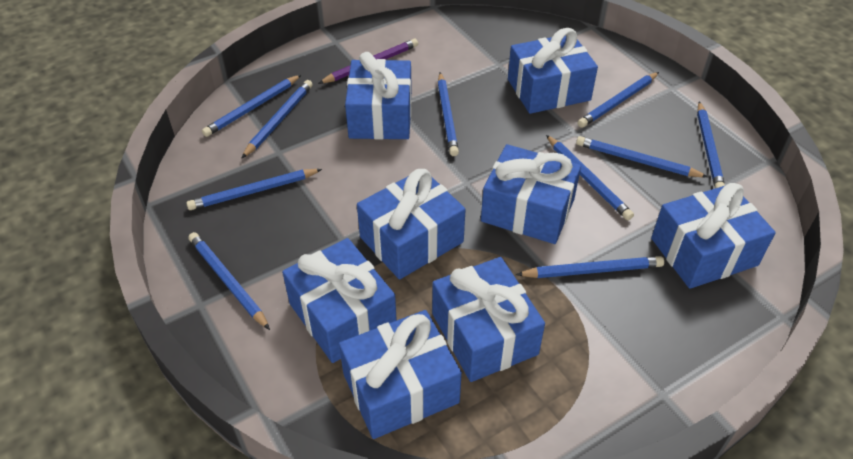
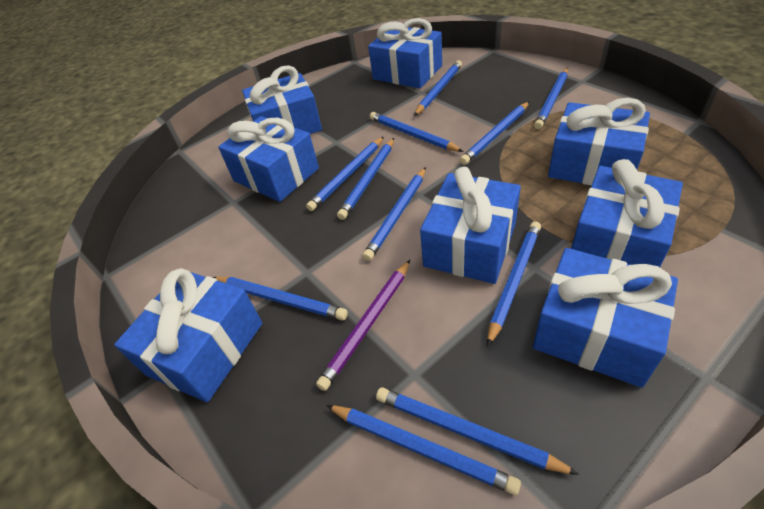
blue pencil: [186,169,322,210] [189,232,270,330] [202,75,301,137] [242,80,313,158] [438,73,459,156] [516,256,664,278] [546,135,634,220] [576,136,708,177] [578,72,659,128] [697,102,725,188] = 10 -> [212,277,348,320] [306,137,384,211] [326,405,521,495] [337,138,394,220] [363,167,426,261] [370,112,464,152] [376,387,579,475] [414,60,462,116] [460,101,530,165] [487,221,541,347] [534,68,568,129] = 11

